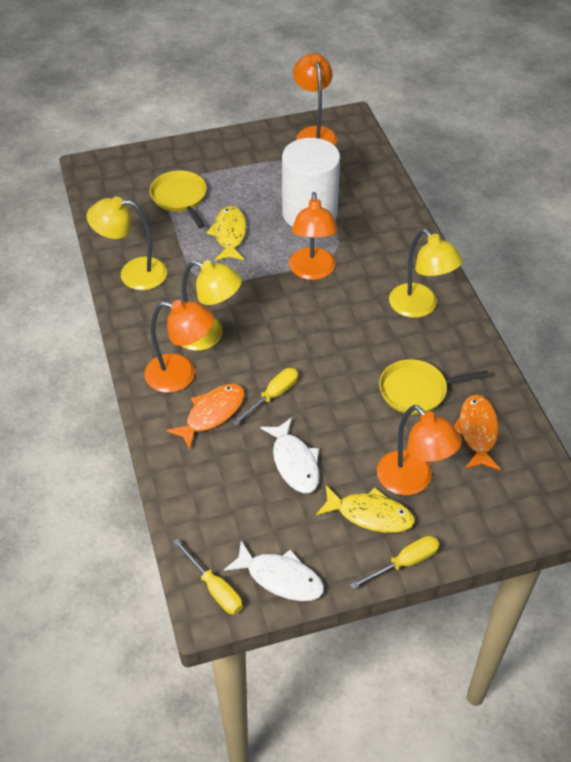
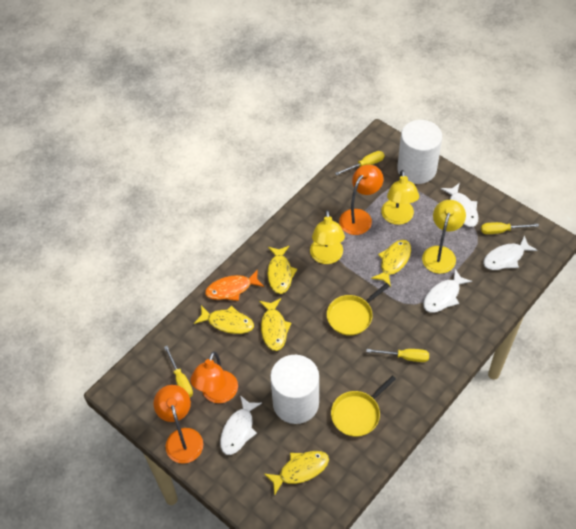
orange fish: [166,384,245,449] [454,395,500,470] = 2 -> [205,269,264,301] = 1
orange lamp: [144,300,214,393] [289,192,338,280] [293,53,337,146] [377,405,462,495] = 4 -> [154,385,203,463] [190,352,238,403] [339,165,383,235] = 3
white cylinder: [282,138,340,227] = 1 -> [270,355,319,424] [397,120,442,184] = 2
white fish: [224,541,324,601] [260,417,319,493] = 2 -> [220,395,262,455] [423,269,472,312] [441,183,478,227] [483,235,538,270] = 4
yellow fish: [206,206,247,261] [316,485,415,533] = 2 -> [194,305,254,334] [259,298,292,351] [264,451,329,495] [268,246,297,294] [371,240,411,287] = 5
yellow screwdriver: [173,539,243,614] [232,368,298,426] [350,536,440,589] = 3 -> [164,346,193,397] [335,151,384,175] [366,349,429,362] [481,222,539,234] = 4

